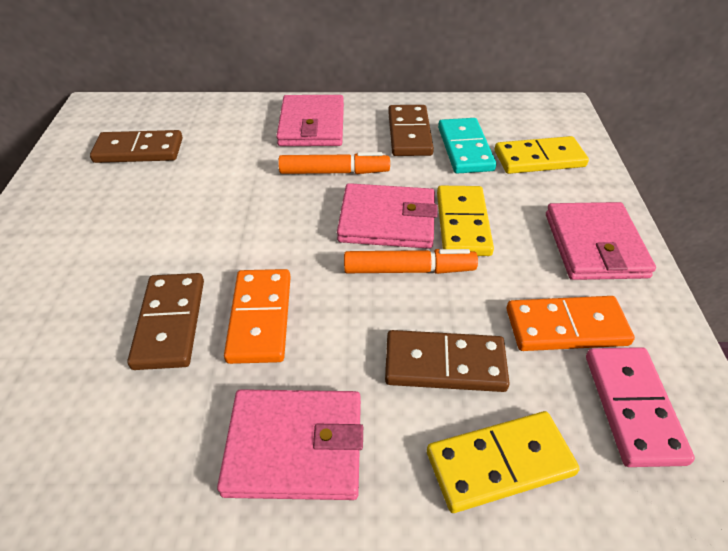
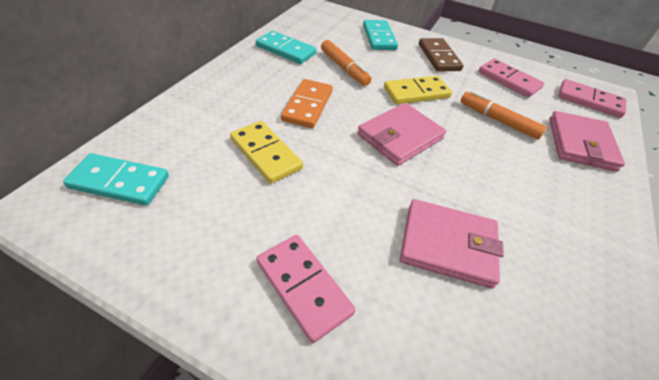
brown domino: [90,130,183,163] [127,273,204,370] [385,330,510,392] [388,105,434,156] = 4 -> [419,38,464,72] = 1
orange domino: [224,269,291,364] [507,296,635,351] = 2 -> [281,79,333,128] = 1
pink domino: [586,347,695,467] = 1 -> [257,235,356,343] [478,59,544,98] [558,79,626,118] = 3
pink wallet: [217,389,363,500] [276,95,344,146] [337,183,438,249] [546,202,656,280] = 4 -> [357,103,446,166] [400,199,504,289] [549,111,625,172] = 3
turquoise domino: [438,118,496,174] = 1 -> [63,153,169,206] [256,31,316,64] [363,20,398,50] = 3
yellow domino: [427,411,580,513] [437,186,494,256] [495,136,589,174] = 3 -> [230,121,303,184] [384,76,452,104] = 2

